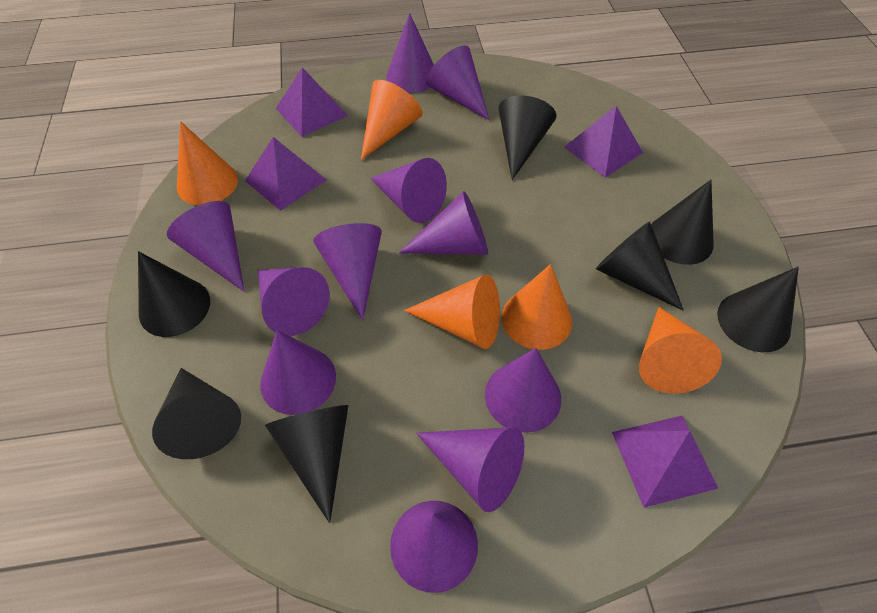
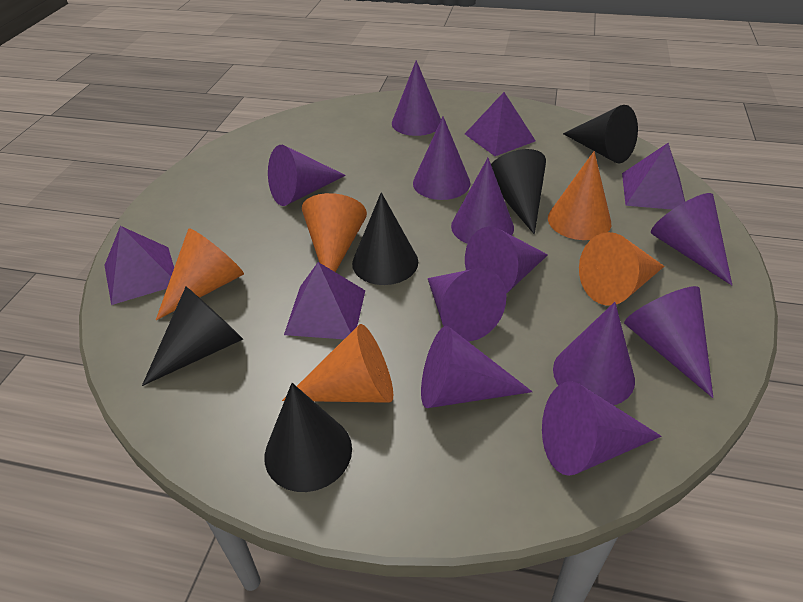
black cone: [138,251,210,337] [152,368,241,459] [265,405,348,523] [499,95,557,180] [596,222,684,311] [651,180,714,265] [717,267,799,352] = 7 -> [142,287,243,386] [264,383,352,492] [352,192,418,285] [491,149,546,235] [563,105,638,163] = 5

